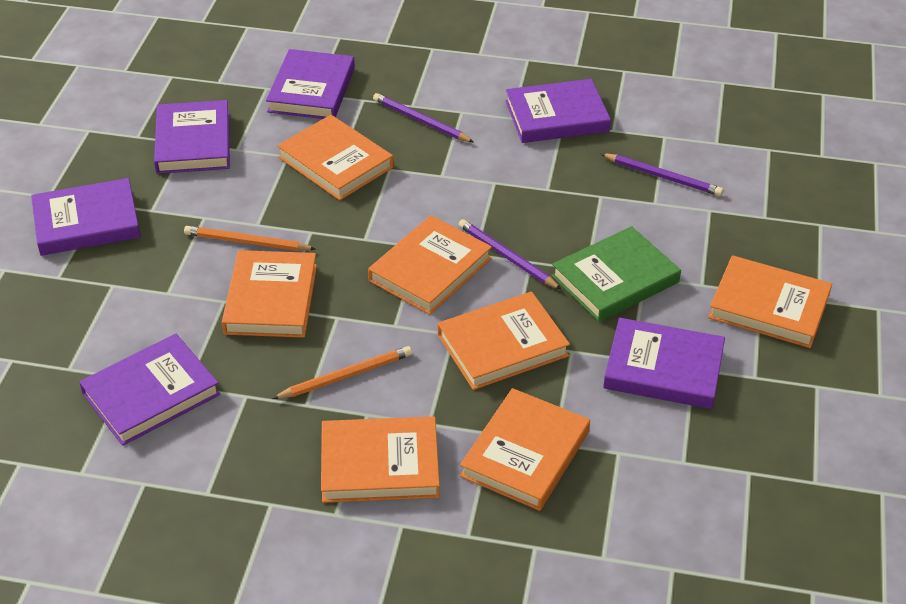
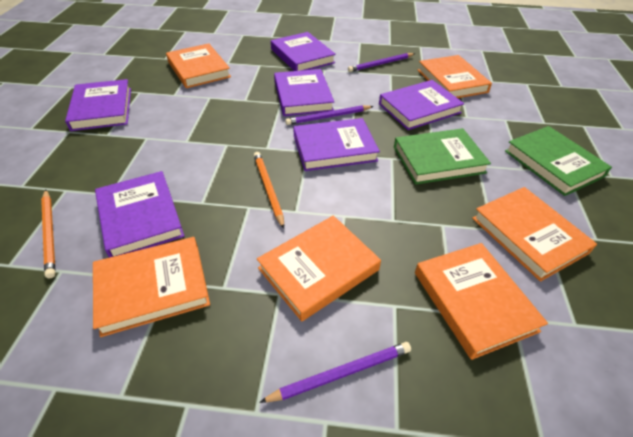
green book: [551,226,681,322] = 1 -> [394,128,491,185] [505,126,612,196] = 2
orange book: [222,250,317,338] [277,115,393,200] [321,416,440,503] [368,215,492,315] [438,292,570,390] [460,388,590,511] [708,255,832,348] = 7 -> [93,237,210,337] [166,43,231,88] [257,216,381,321] [415,243,548,360] [418,55,492,98] [472,187,597,282] = 6

